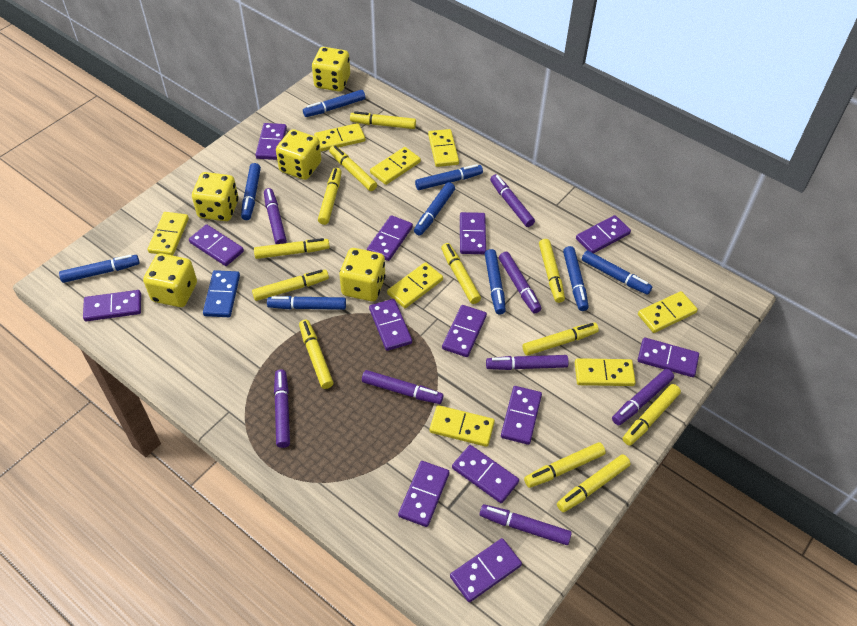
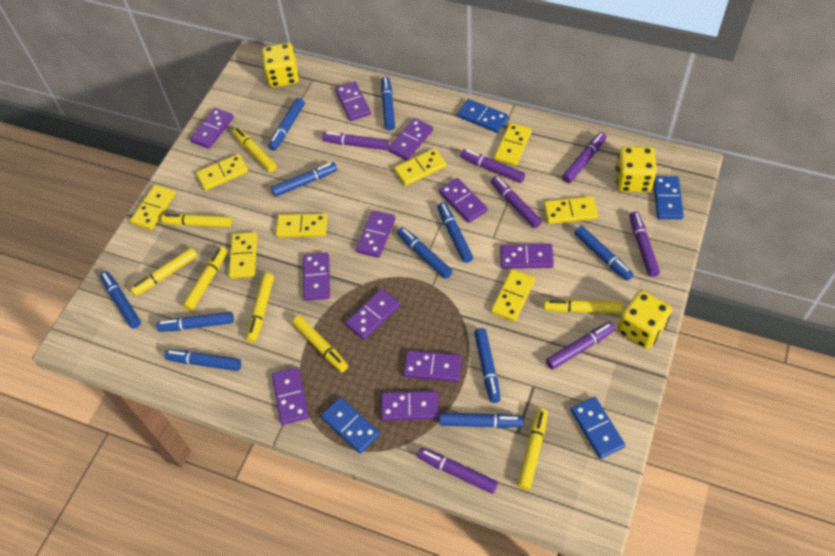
blue domino: [203,270,240,317] = 1 -> [321,397,380,454] [457,99,508,133] [571,397,625,459] [654,176,684,219] = 4
blue marker: [59,255,140,283] [241,163,261,220] [267,296,346,310] [303,90,365,117] [414,182,455,236] [415,164,483,190] [485,249,506,314] [563,246,589,311] [582,250,652,295] = 9 -> [100,271,141,328] [156,312,234,332] [164,349,241,371] [268,98,305,151] [271,162,337,197] [381,77,395,130] [397,227,453,279] [437,202,473,263] [440,413,523,428] [474,328,501,403] [575,226,634,281] = 11
purple domino: [83,290,141,321] [189,224,244,266] [255,123,287,160] [367,215,413,261] [369,299,412,351] [398,461,449,527] [442,305,487,357] [450,538,522,602] [452,445,519,503] [460,212,486,254] [501,386,542,445] [576,215,631,253] [638,338,699,377] = 13 -> [190,108,234,149] [272,367,309,425] [303,253,330,301] [335,81,371,121] [345,289,400,340] [356,210,395,258] [381,391,439,421] [388,118,433,160] [403,350,462,382] [439,178,488,223] [500,244,554,269] = 11
purple marker: [264,188,287,244] [274,369,290,448] [362,370,444,404] [480,504,572,545] [486,355,569,370] [490,174,535,227] [499,252,541,313] [612,369,674,425] = 8 -> [322,132,389,150] [417,448,498,494] [460,149,525,183] [491,176,542,228] [546,322,615,370] [562,132,606,183] [630,211,660,277] = 7
yellow dice: [143,253,197,307] [192,172,238,221] [276,129,322,180] [312,47,350,92] [339,248,386,301] = 5 -> [262,43,299,88] [615,146,657,192] [617,290,672,349] = 3
yellow marker: [252,270,329,301] [254,238,330,259] [299,319,333,389] [318,168,342,225] [329,146,377,191] [350,111,416,129] [441,243,481,304] [522,323,599,356] [524,442,605,488] [539,239,565,303] [557,454,631,512] [623,384,681,446] = 12 -> [131,247,198,296] [161,214,232,227] [183,247,227,311] [232,127,277,172] [246,273,274,342] [292,315,348,372] [518,408,548,490] [544,299,623,314] = 8

